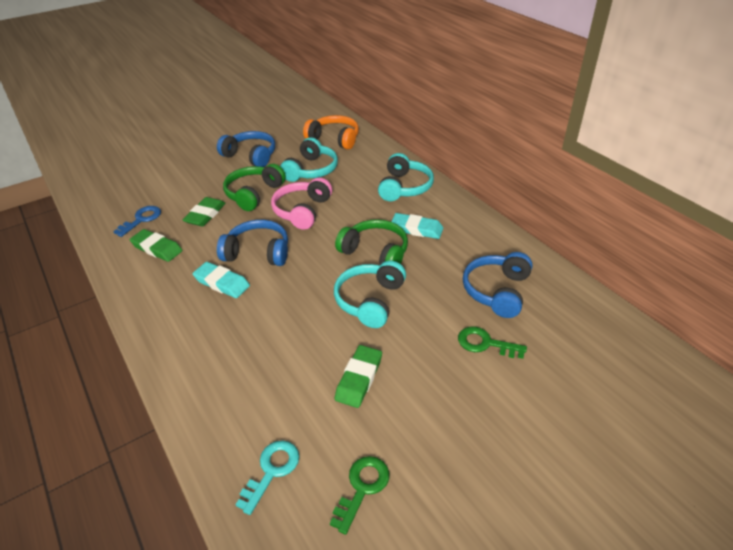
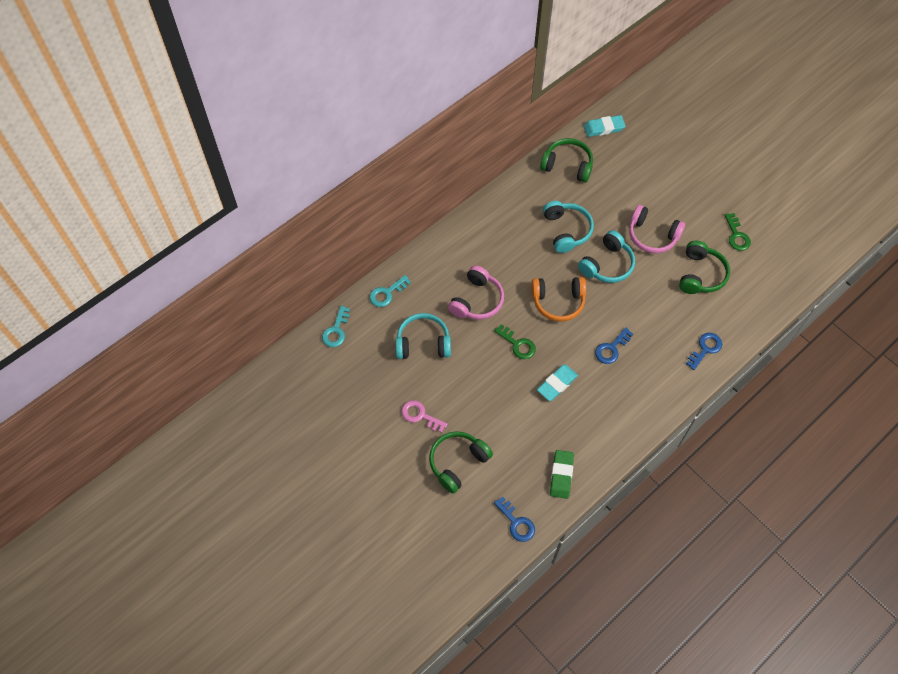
blue headphones: [217,131,275,167] [217,220,288,266] [463,252,533,318] = 3 -> none = 0
blue key: [113,206,161,237] = 1 -> [494,497,535,542] [595,327,633,364] [686,333,722,370] = 3
green eraser: [130,229,182,262] [183,197,226,227] [335,345,382,408] = 3 -> [550,450,574,499] = 1
green headphones: [223,164,286,211] [335,219,408,265] = 2 -> [429,431,493,494] [540,138,593,182] [679,241,730,294] = 3
pink headphones: [271,178,332,230] = 1 -> [448,265,504,320] [629,205,685,253] = 2
pink key: none = 0 -> [401,400,448,433] = 1
turquoise key: [235,440,300,515] = 1 -> [322,306,350,347] [369,275,411,307] = 2

